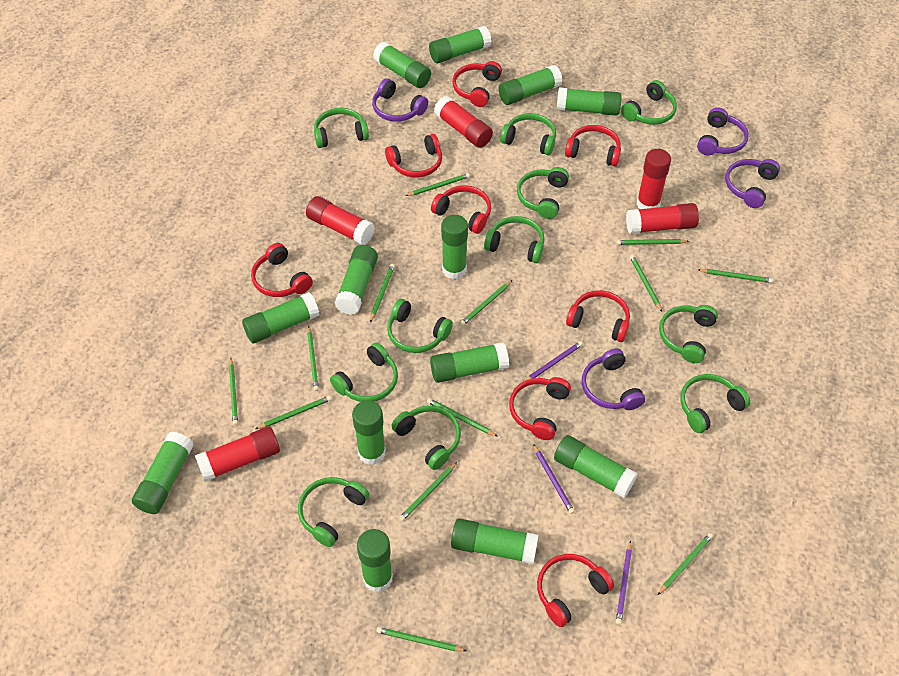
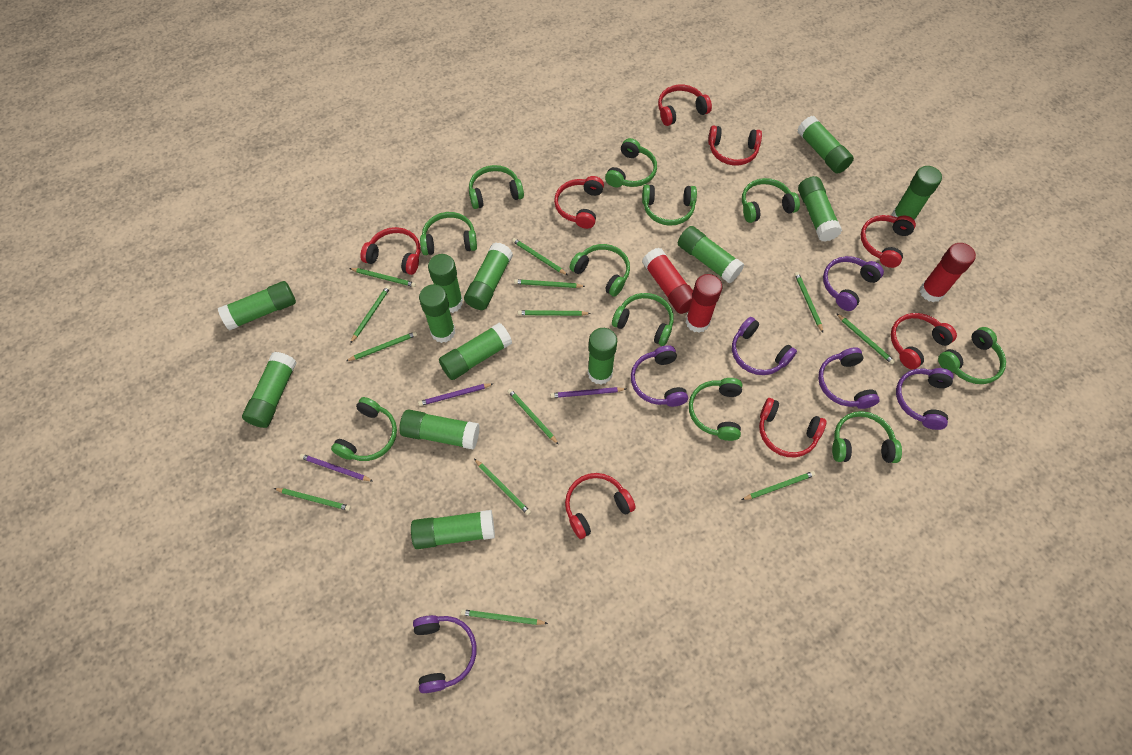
purple headphones: [372,78,428,122] [582,348,645,410] [697,107,749,155] [725,159,780,208] = 4 -> [413,615,477,693] [631,345,688,407] [732,317,797,375] [818,347,880,409] [823,256,884,311] [896,368,954,430] = 6
red glue stick: [195,426,280,482] [306,196,375,245] [434,96,493,148] [626,203,699,234] [637,149,671,209] = 5 -> [642,248,693,314] [685,274,722,333] [920,243,976,302] = 3

